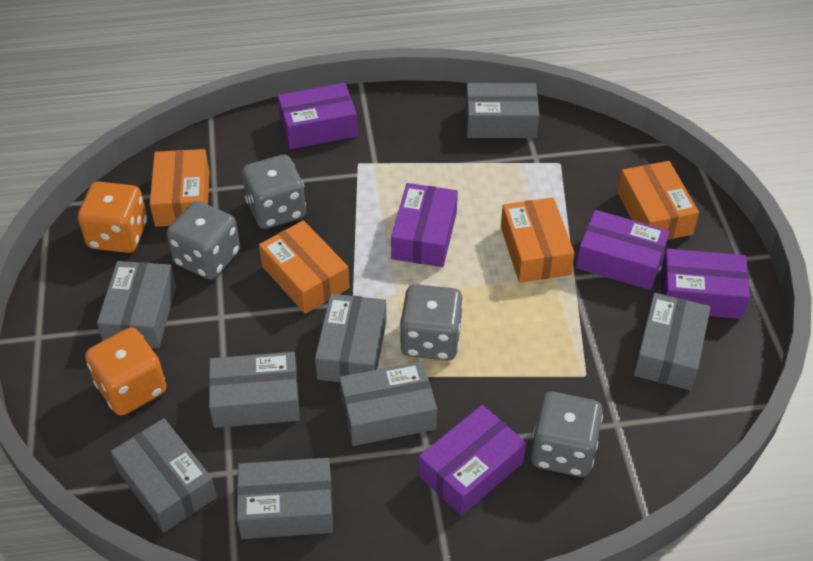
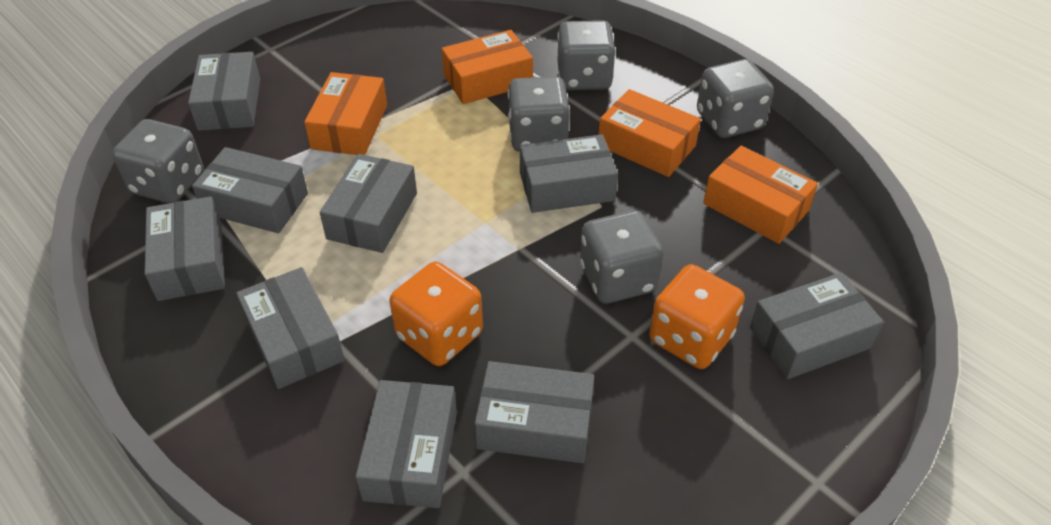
grey box: [97,261,176,349] [111,418,217,533] [209,352,300,428] [237,458,333,539] [315,294,387,382] [339,361,437,446] [466,83,539,138] [634,293,711,390] = 8 -> [145,196,225,301] [188,52,260,131] [192,147,308,233] [236,267,344,389] [320,154,417,253] [355,380,457,508] [474,361,594,463] [520,134,618,213] [750,273,884,379] = 9
grey dice: [166,201,240,280] [242,155,306,229] [400,284,463,361] [531,392,603,477] = 4 -> [112,119,204,204] [508,76,570,152] [557,20,616,90] [580,210,663,304] [697,59,774,138] = 5
purple box: [278,83,358,149] [391,183,458,267] [419,405,526,516] [576,210,669,290] [661,249,750,319] = 5 -> none = 0

